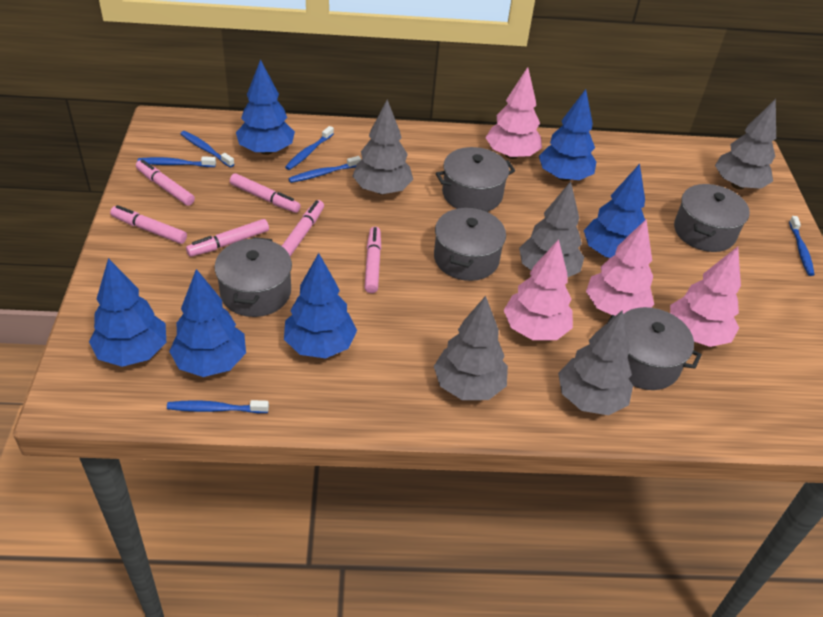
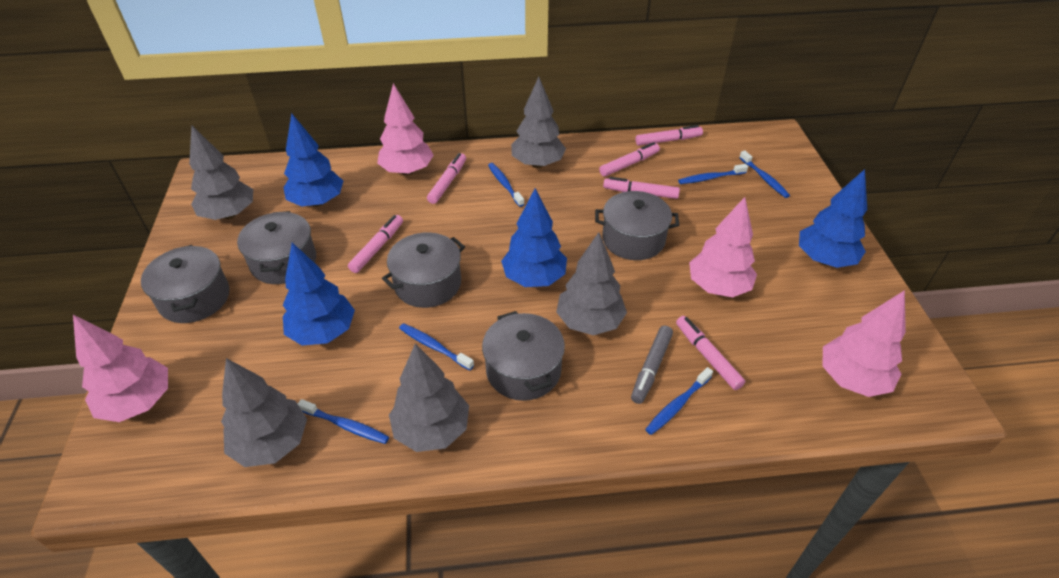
blue tree: [89,258,166,367] [169,269,246,377] [236,59,295,155] [284,253,357,359] [539,89,596,181] [584,164,645,258] = 6 -> [283,113,343,207] [283,243,355,346] [501,188,567,287] [799,169,867,268] = 4
grey marker: none = 0 -> [631,326,673,404] = 1

